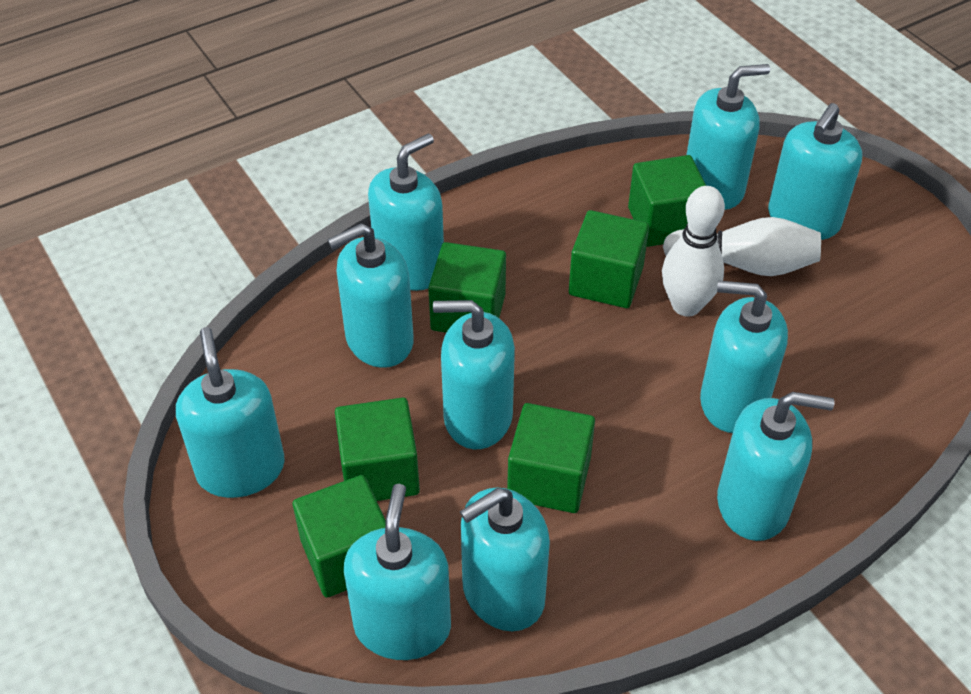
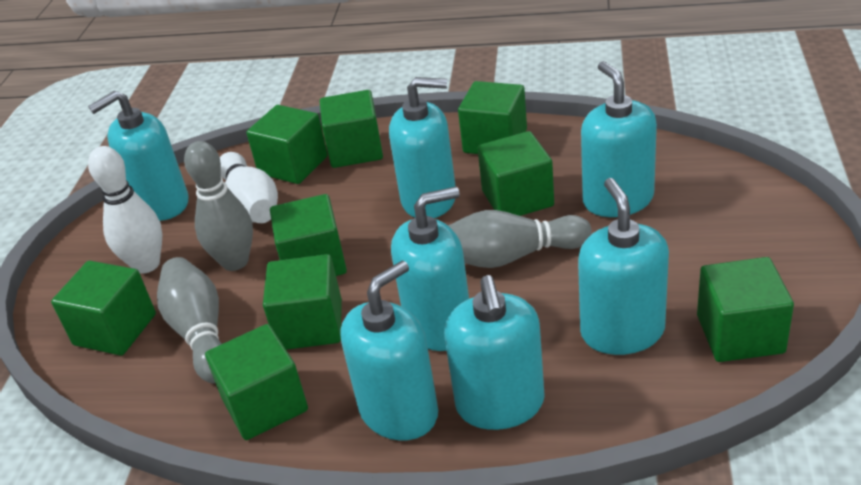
green cube: [293,475,386,598] [335,398,420,501] [428,242,506,333] [507,403,595,513] [569,210,649,308] [628,155,706,247] = 6 -> [51,261,156,356] [205,324,308,440] [246,105,328,184] [263,254,342,350] [270,194,347,276] [320,90,383,168] [458,81,527,154] [478,131,554,216] [697,257,794,362] = 9
grey bowling pin: none = 0 -> [157,257,222,383] [184,141,253,271] [448,210,592,268] = 3
turquoise soap dispenser: [176,327,285,498] [328,223,414,368] [344,484,451,660] [368,134,444,291] [433,300,515,449] [460,488,550,631] [687,64,770,210] [700,281,788,433] [717,392,834,541] [768,103,862,240] = 10 -> [88,91,189,221] [341,261,438,441] [389,77,456,218] [391,187,469,351] [444,275,545,430] [578,178,669,355] [581,61,657,217] = 7

